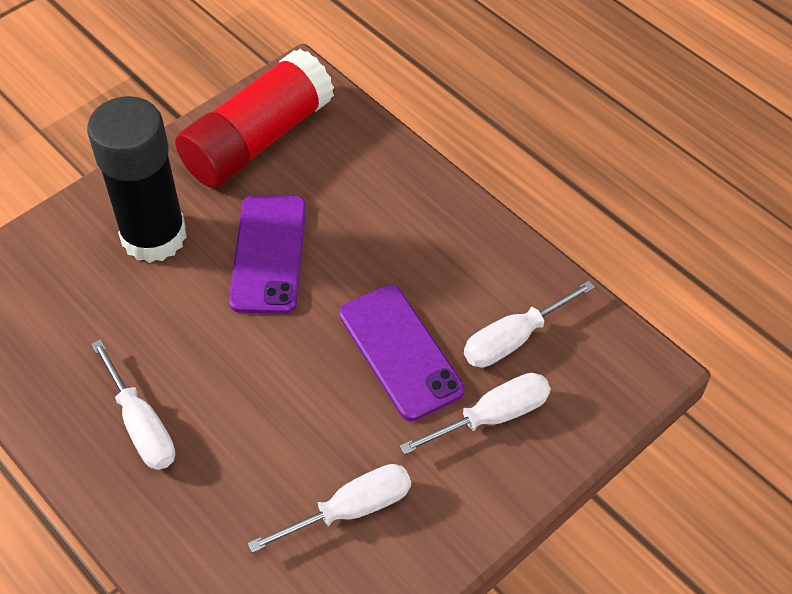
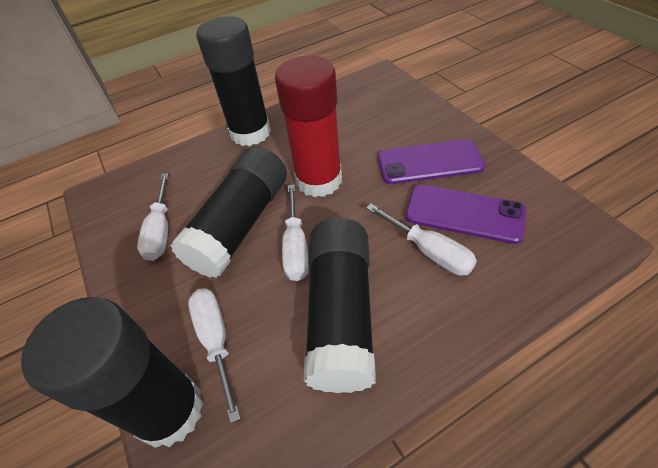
black glue stick: [87,96,187,263] = 1 -> [21,297,204,448] [170,147,287,278] [196,16,271,146] [304,218,376,393] = 4

